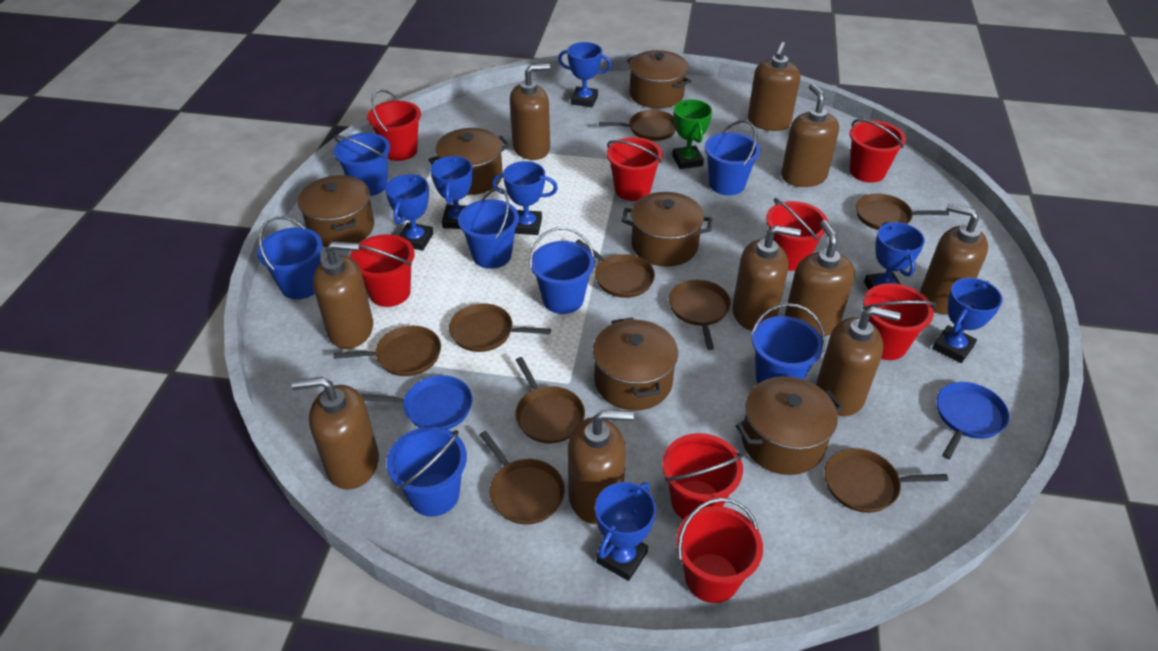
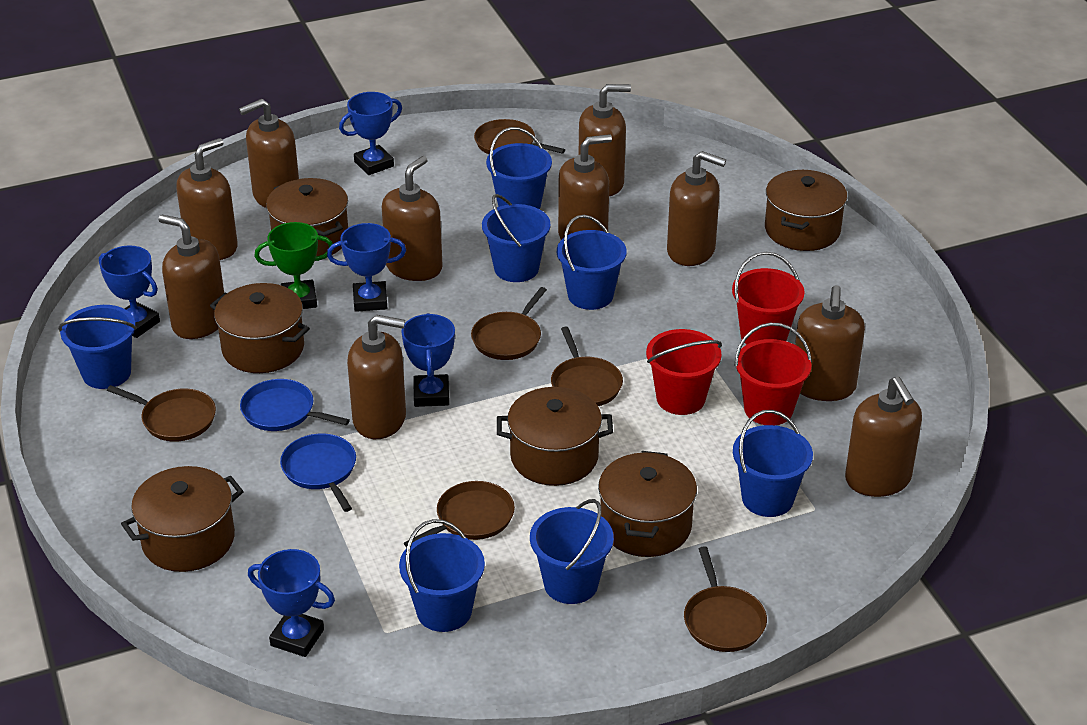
blue trophy: [385,174,433,251] [430,156,473,229] [492,161,558,235] [558,42,612,107] [595,482,656,581] [864,222,925,290] [932,278,1003,363] = 7 -> [99,246,160,338] [248,549,335,657] [327,223,406,312] [339,92,402,175] [401,313,455,407] = 5
brown pan: [333,326,441,376] [449,303,551,352] [480,431,565,524] [515,357,585,443] [575,239,655,298] [599,110,676,141] [669,280,731,350] [825,448,948,513] [856,193,949,230] = 9 -> [107,385,216,442] [404,481,515,547] [471,287,547,360] [474,119,565,154] [551,327,623,406] [684,546,767,652] = 6
red bucket: [350,234,414,307] [367,89,421,161] [607,137,663,201] [662,433,743,520] [676,498,763,603] [766,198,828,271] [850,119,906,183] [863,283,936,360] = 8 -> [646,329,722,415] [732,252,805,345] [734,323,812,425] = 3

